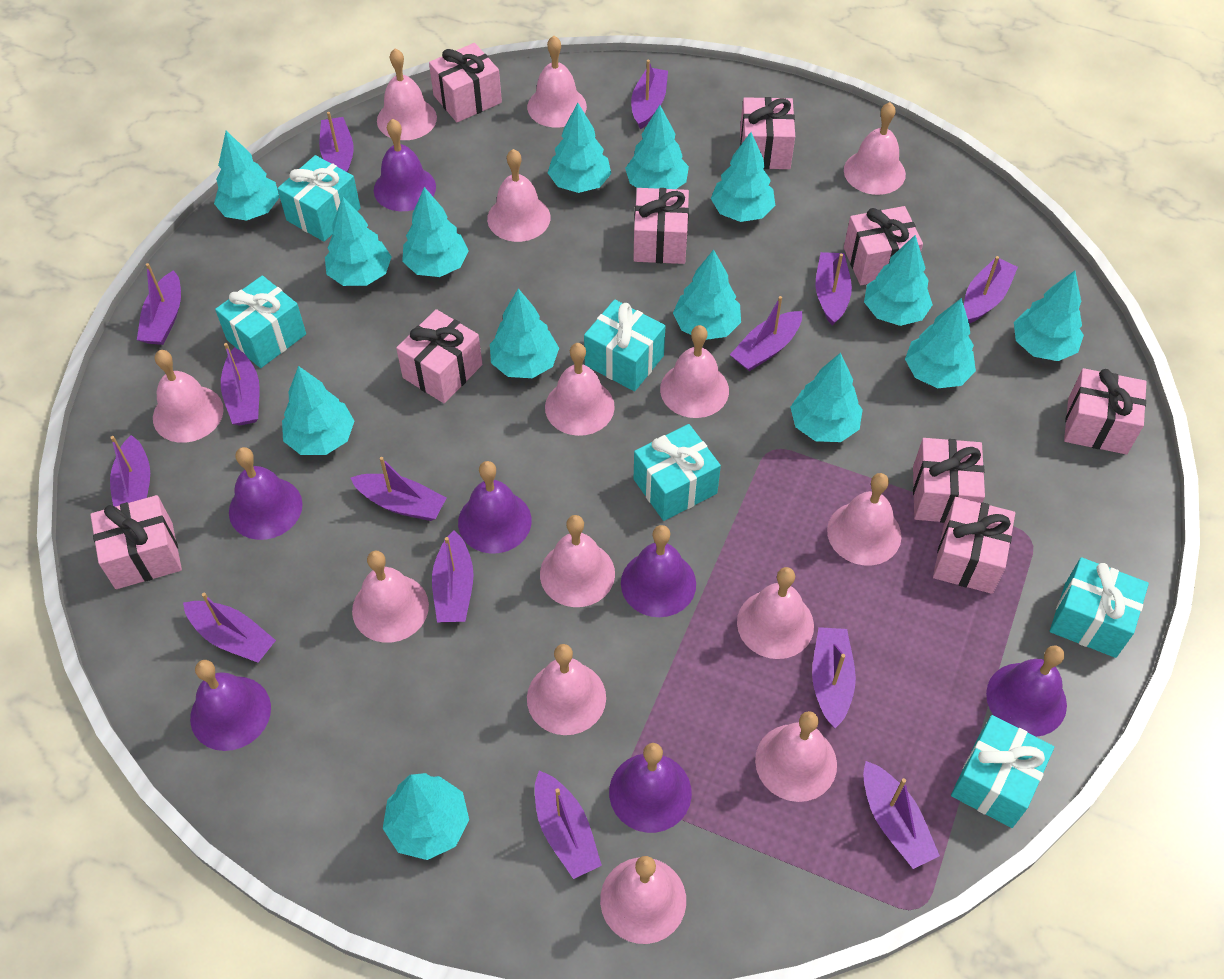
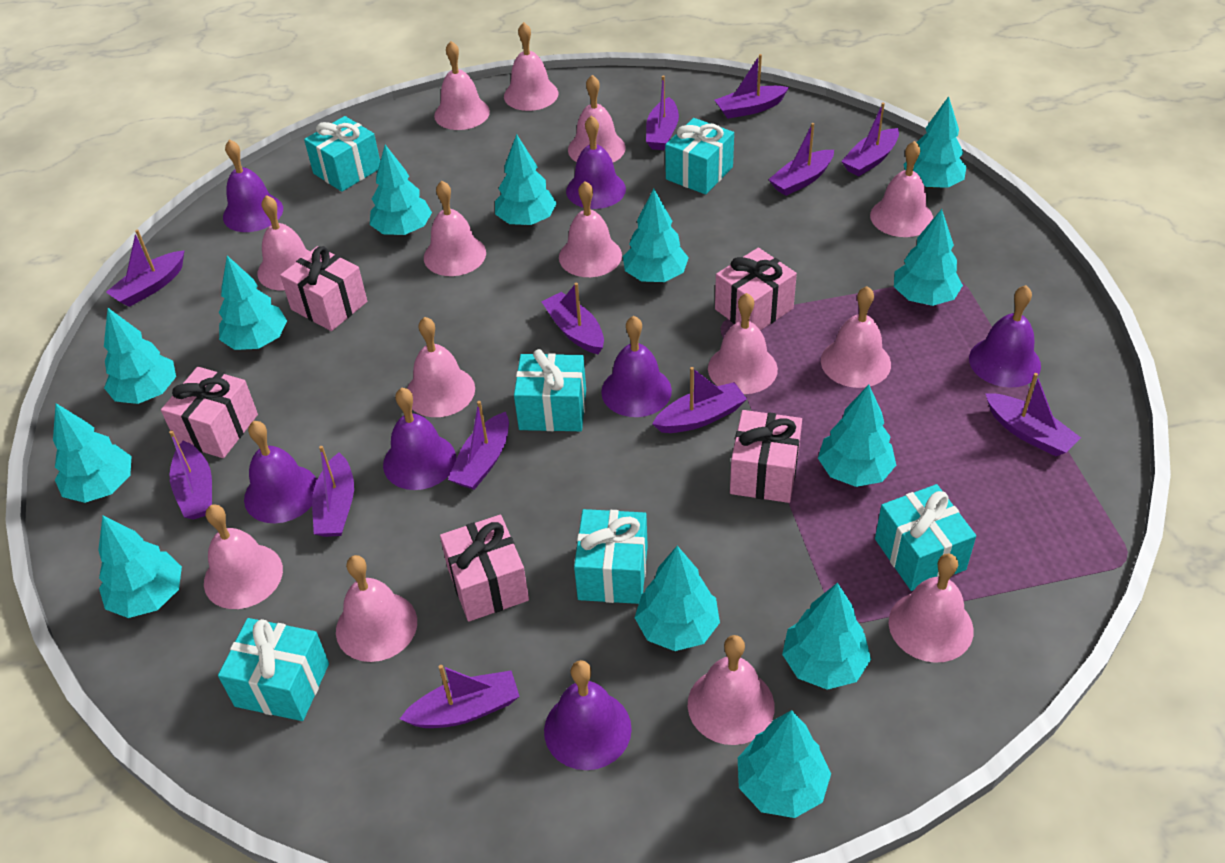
pink gift: [90,495,182,589] [396,309,482,403] [429,43,502,122] [634,188,689,264] [740,97,795,169] [844,206,923,285] [913,438,985,523] [933,497,1015,594] [1064,368,1147,454] = 9 -> [161,367,258,458] [280,246,367,331] [440,515,529,622] [715,247,797,330] [730,410,802,503] = 5
purple boat: [110,435,150,507] [137,263,181,345] [183,593,276,663] [221,343,260,425] [319,112,354,172] [351,457,447,521] [432,530,474,622] [535,771,602,879] [631,60,668,129] [730,296,802,371] [812,627,856,728] [815,252,852,326] [863,761,940,869] [964,256,1018,323] = 14 -> [106,229,185,307] [169,431,212,520] [312,446,354,537] [400,665,520,728] [448,401,509,490] [541,283,604,354] [646,75,679,150] [652,367,747,433] [715,54,789,119] [768,123,834,196] [841,102,899,176] [985,373,1081,456] = 12
turquoise tree: [214,131,279,221] [282,366,354,455] [325,196,392,286] [383,773,469,860] [402,187,468,277] [490,288,559,378] [548,103,611,193] [625,105,689,189] [673,249,741,340] [711,132,775,222] [790,353,863,442] [864,235,933,326] [905,298,976,388] [1014,271,1084,361] = 14 -> [53,403,132,503] [98,516,182,618] [104,308,176,404] [219,256,287,350] [370,145,432,235] [495,134,557,225] [623,189,689,282] [635,546,720,651] [738,710,831,818] [782,583,871,690] [818,385,896,487] [894,209,963,306] [903,96,967,188] = 13

